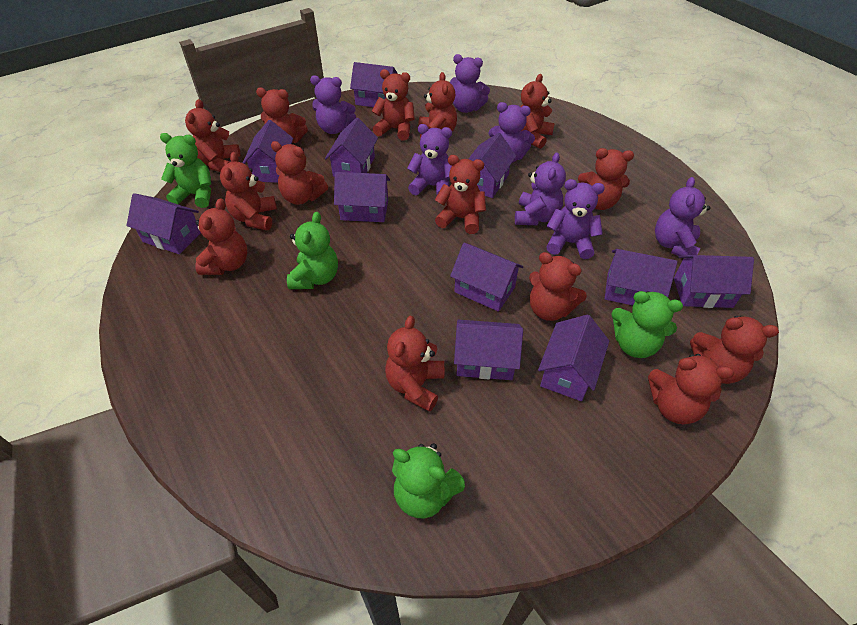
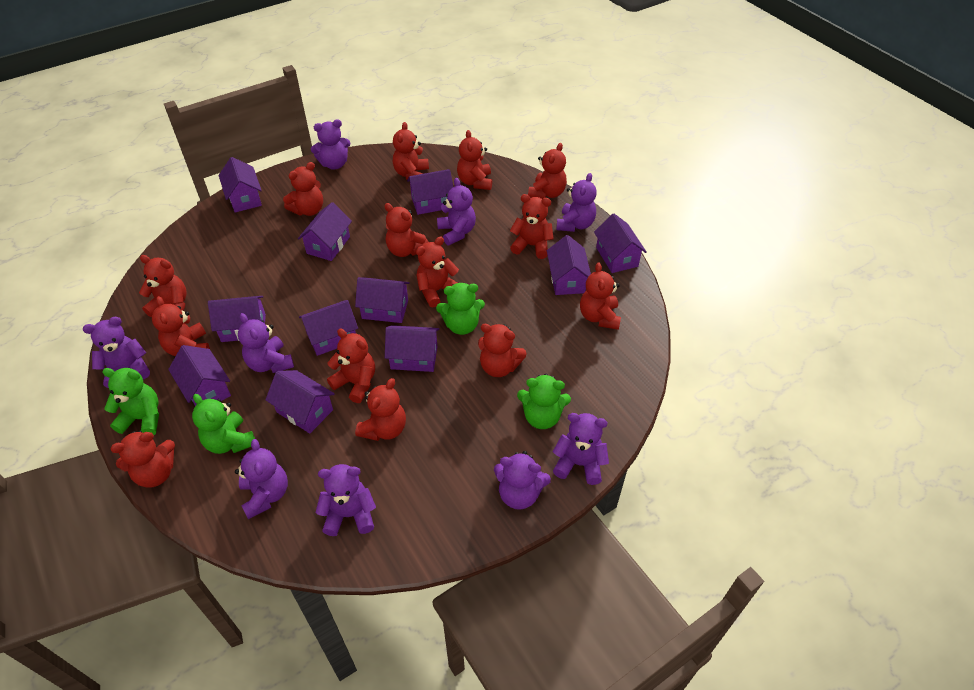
purple teddy bear: [310,75,356,134] [407,124,452,196] [450,54,490,113] [488,102,535,163] [515,152,566,225] [546,179,605,259] [655,177,710,259] = 7 -> [83,317,150,388] [235,439,288,519] [238,313,294,373] [311,119,351,170] [315,464,376,536] [437,178,476,245] [494,451,551,510] [553,413,609,485] [556,173,597,232] = 9

